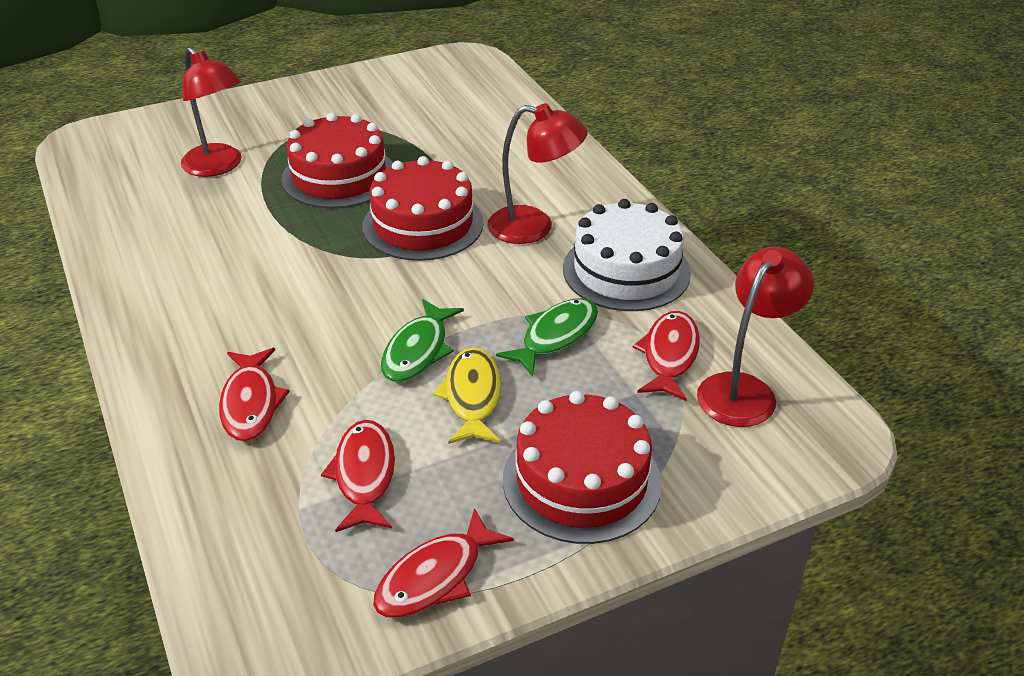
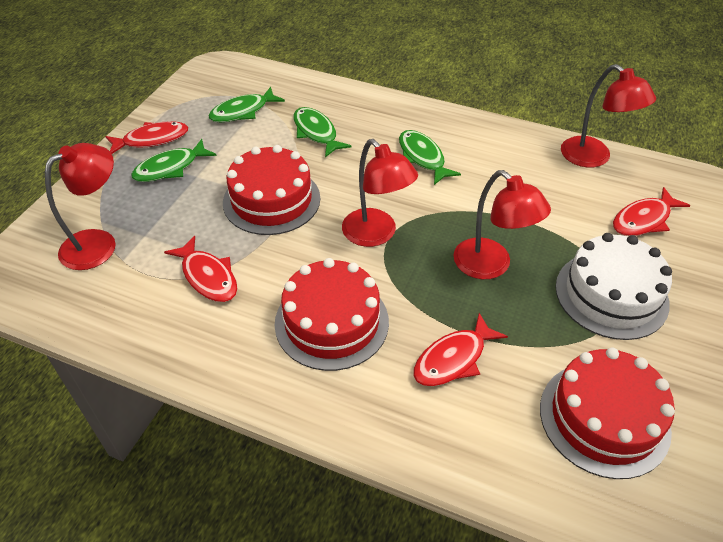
green fish: [381,299,464,382] [496,298,598,377] = 2 -> [131,139,217,182] [209,87,285,122] [294,107,352,157] [399,130,461,185] = 4
red lamp: [181,47,242,177] [487,103,588,244] [697,247,814,427] = 3 -> [45,143,116,270] [342,139,418,247] [453,170,551,279] [561,64,656,167] = 4
yellow fish: [433,347,501,444] = 1 -> none = 0

